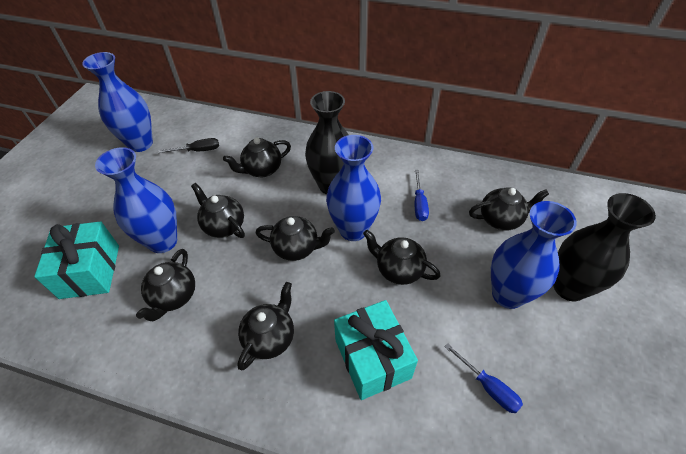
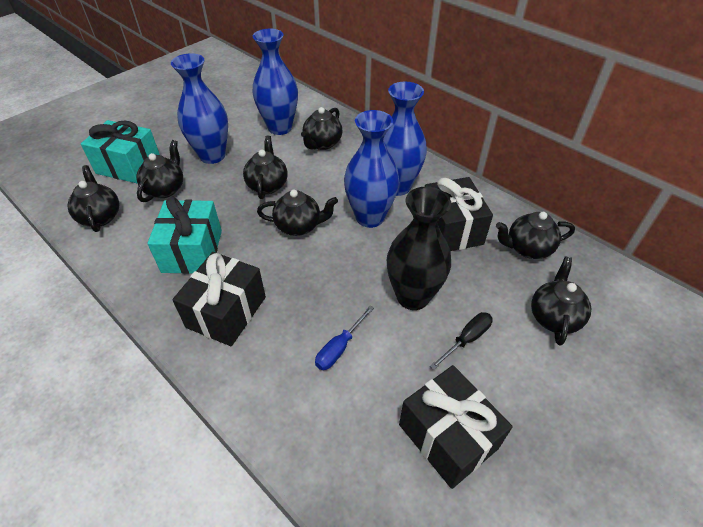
black gift: none = 0 -> [172,252,266,346] [399,365,513,489] [425,177,493,251] = 3
black vase: [305,91,348,195] [553,193,656,301] = 2 -> [387,187,451,310] = 1
blue screwdriver: [414,170,429,221] [444,343,523,413] = 2 -> [315,305,374,370] = 1

